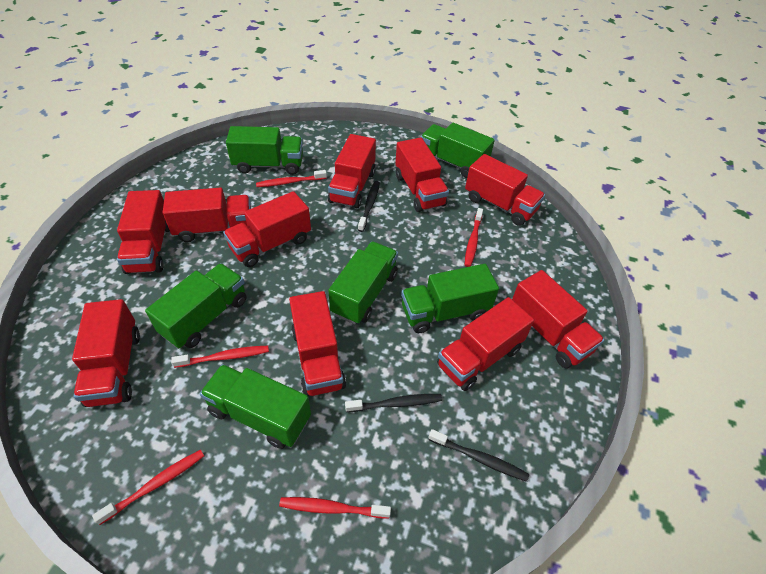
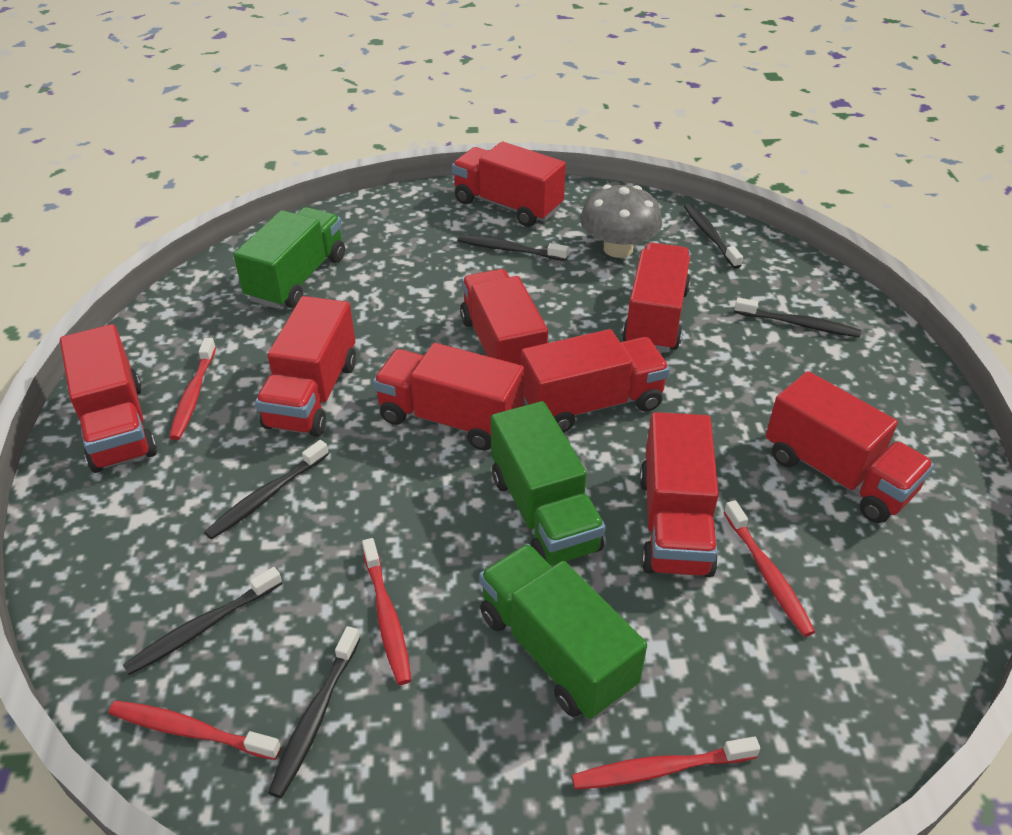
black toothbrush: [345,394,442,412] [358,181,380,232] [428,429,529,482] = 3 -> [123,567,282,675] [204,440,329,540] [268,626,360,798] [457,235,568,261] [684,203,743,269] [734,297,861,338] = 6
green truck: [145,263,246,349] [200,364,311,449] [226,126,303,175] [328,241,398,324] [401,264,499,333] [420,123,495,178] = 6 -> [233,207,345,309] [479,544,647,719] [491,401,605,565] = 3
grey mushroom: none = 0 -> [580,185,662,258] = 1
red truck: [72,299,140,407] [117,190,170,274] [163,188,251,242] [223,191,311,267] [289,291,346,396] [328,134,376,208] [395,137,449,212] [437,297,534,391] [465,154,545,226] [512,270,604,368] = 10 -> [60,324,157,473] [255,296,356,437] [373,343,524,450] [452,142,566,227] [460,269,548,365] [521,329,670,433] [622,243,691,352] [639,412,719,577] [766,371,934,523] = 9

